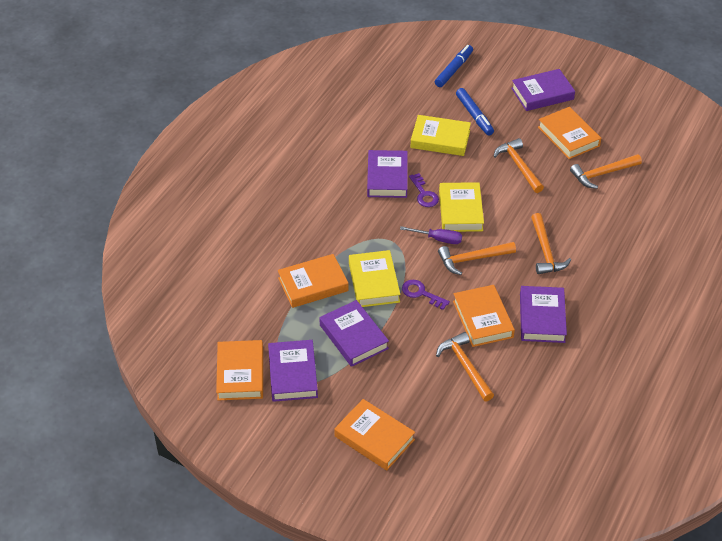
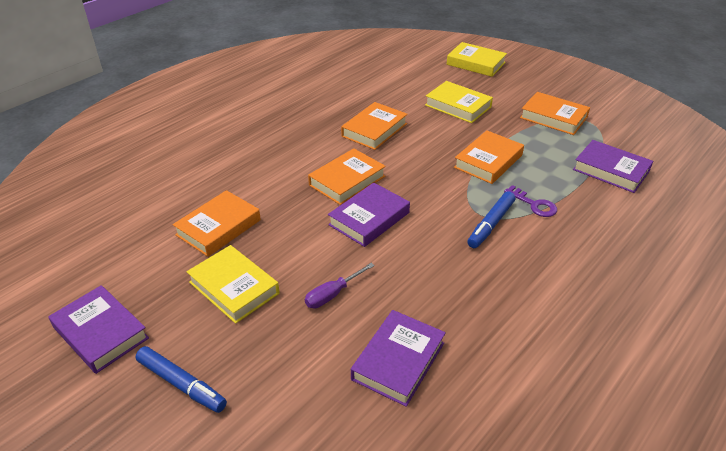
orange hammer: [436,332,494,401] [438,242,516,275] [494,138,544,193] [531,213,571,274] [570,154,642,189] = 5 -> none = 0
purple book: [268,340,318,402] [319,300,389,367] [367,150,408,198] [511,69,575,111] [520,286,567,343] = 5 -> [48,285,149,374] [328,183,410,247] [351,310,446,407] [573,140,653,193] = 4
purple key: [402,280,450,310] [409,173,439,207] = 2 -> [504,185,557,217] = 1

